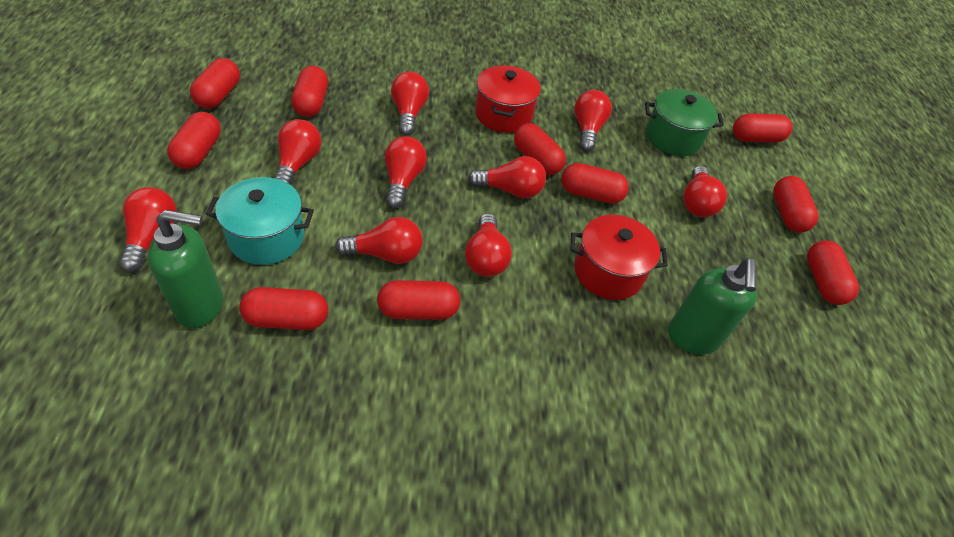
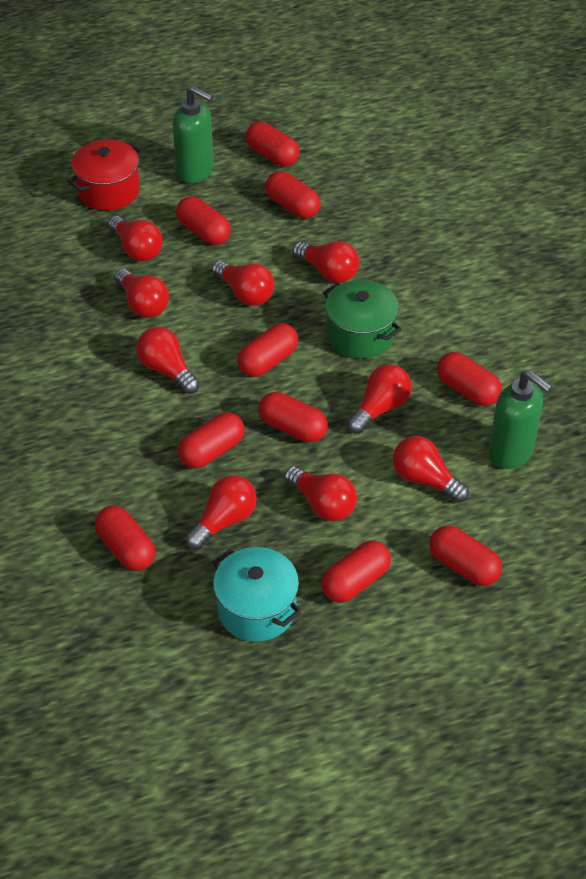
red pot: [475,65,541,133] [570,215,668,300] = 2 -> [68,139,143,211] = 1

